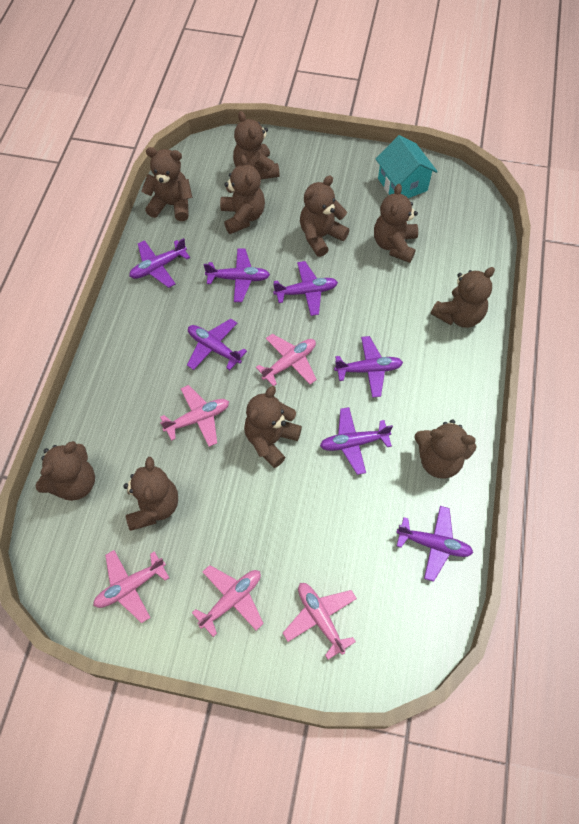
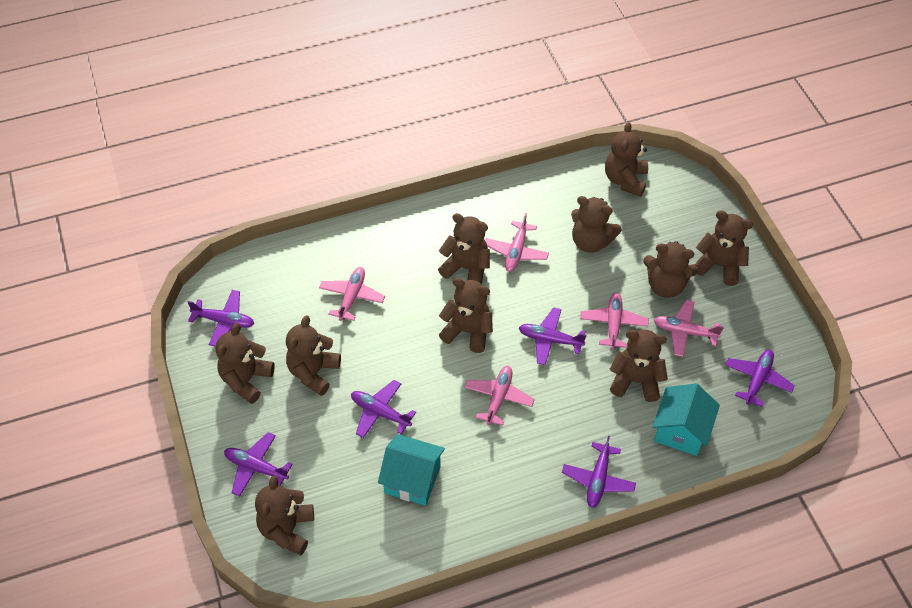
purple plane: [129,238,190,288] [187,319,247,370] [204,248,270,302] [273,261,338,316] [320,407,393,475] [334,336,403,398] [396,506,473,582] = 7 -> [187,290,254,347] [224,432,293,497] [351,380,416,438] [519,307,586,365] [562,436,636,508] [725,350,795,407] = 6
turquoise house: [376,135,438,198] = 1 -> [378,434,445,506] [652,383,720,456] = 2

